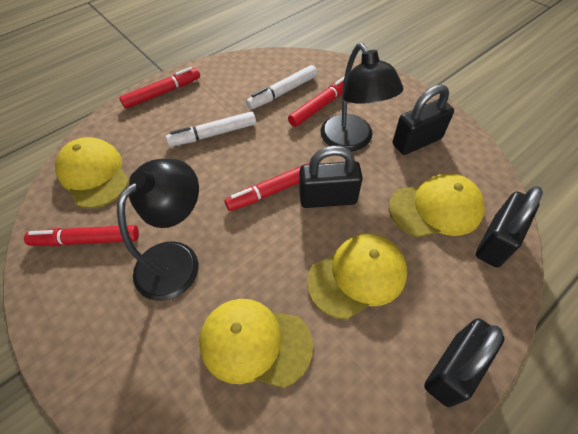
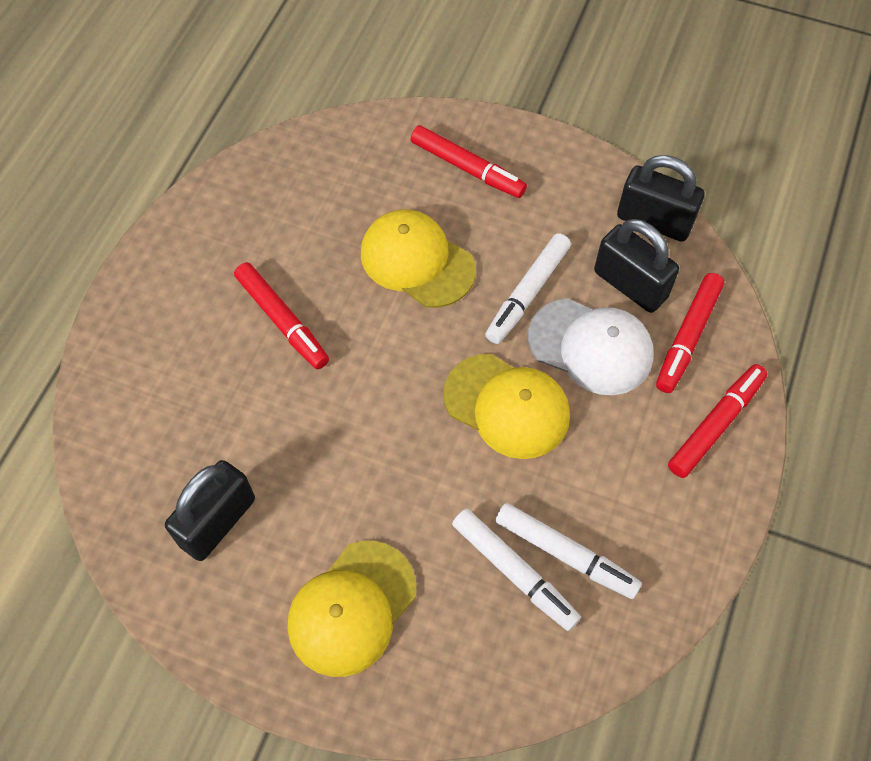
black lamp: [117,159,199,301] [320,43,404,151] = 2 -> none = 0
black padlock: [299,146,363,208] [393,84,454,155] [424,318,505,407] [476,186,543,267] = 4 -> [165,460,255,561] [594,219,679,313] [617,155,705,242] = 3
white cap: none = 0 -> [528,299,654,395] = 1
white marker: [166,111,256,147] [246,65,317,110] = 2 -> [452,509,581,631] [485,233,571,344] [495,503,642,599] = 3
yellow cap: [55,137,129,208] [199,299,313,388] [307,234,407,319] [389,174,485,237] = 4 -> [288,541,417,677] [361,210,476,308] [443,354,570,459] = 3

